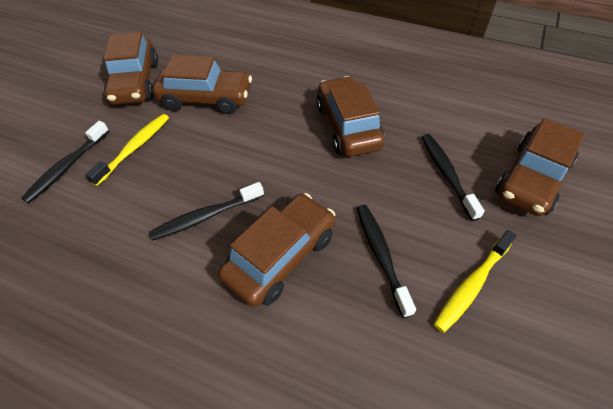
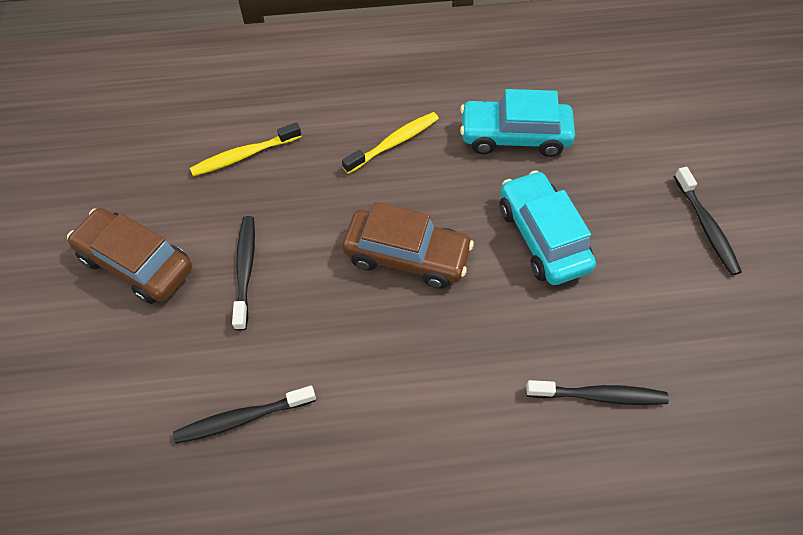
brown car: [103,32,158,105] [153,55,252,114] [218,193,335,307] [317,76,385,157] [495,118,585,216] = 5 -> [67,208,192,304] [342,202,474,289] = 2
turquoise car: none = 0 -> [460,89,575,157] [500,170,596,285] = 2

